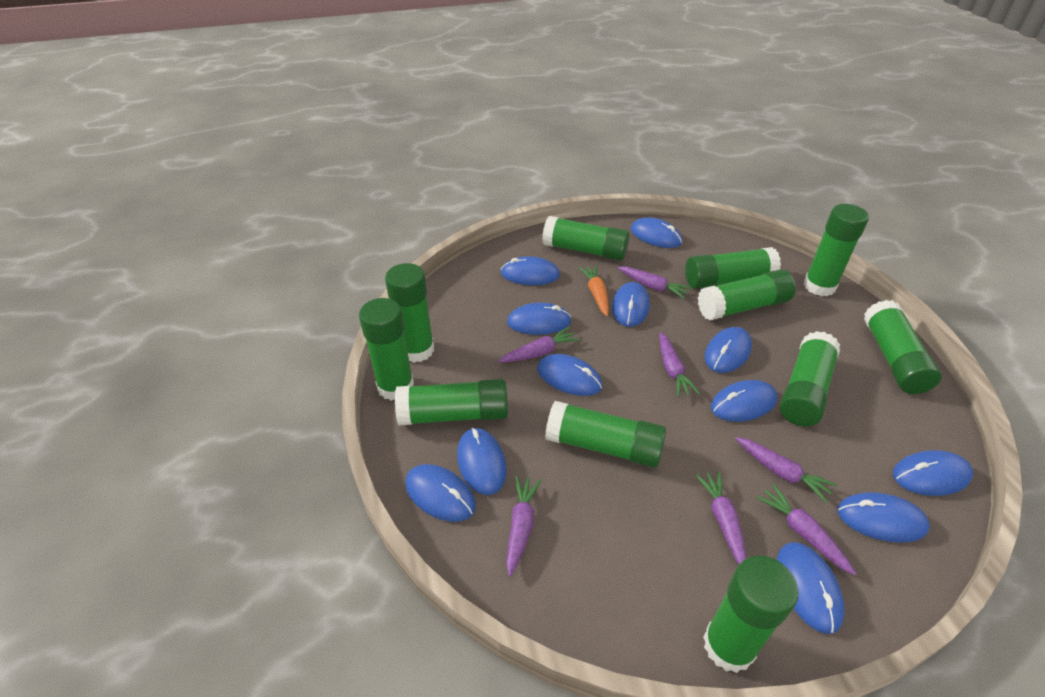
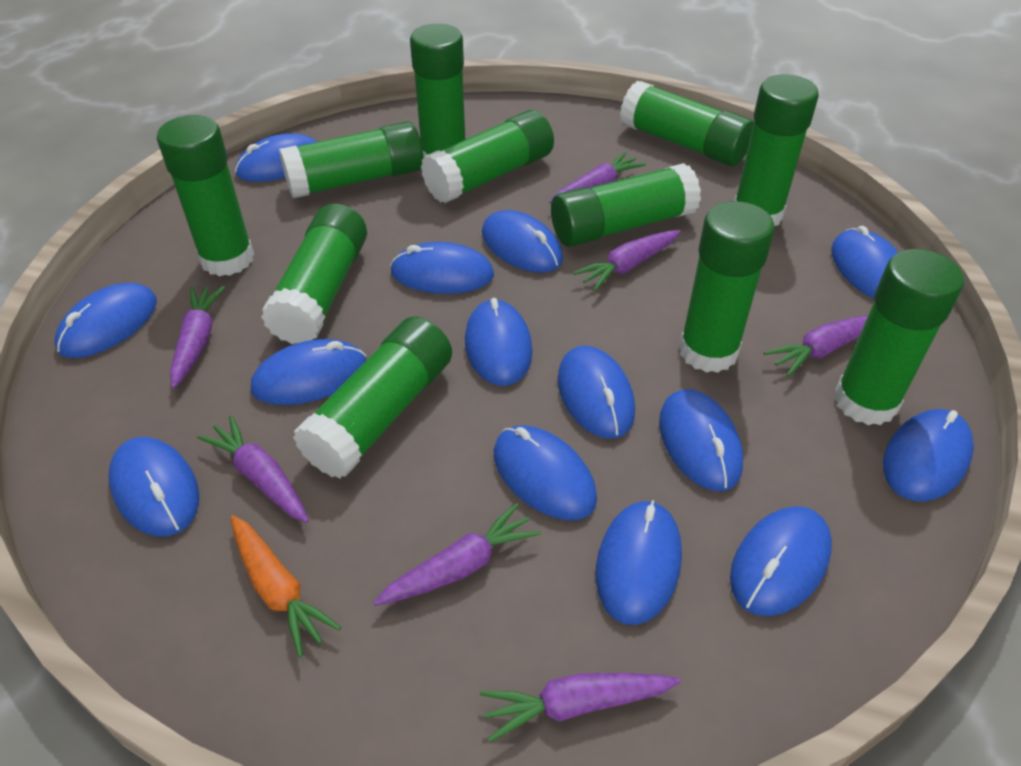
blue mouse: [405,464,476,522] [457,428,507,495] [501,256,560,285] [507,303,572,335] [537,354,602,396] [612,282,650,327] [631,217,682,248] [705,327,752,373] [711,380,777,422] [777,542,845,634] [837,492,930,542] [893,450,973,496] = 12 -> [55,283,157,358] [108,437,199,536] [235,133,317,182] [251,339,366,405] [390,242,494,294] [465,298,533,386] [482,210,563,273] [494,425,597,520] [558,346,635,439] [596,500,682,625] [659,389,743,491] [730,506,832,616] [831,226,898,298] [883,409,974,501] = 14

